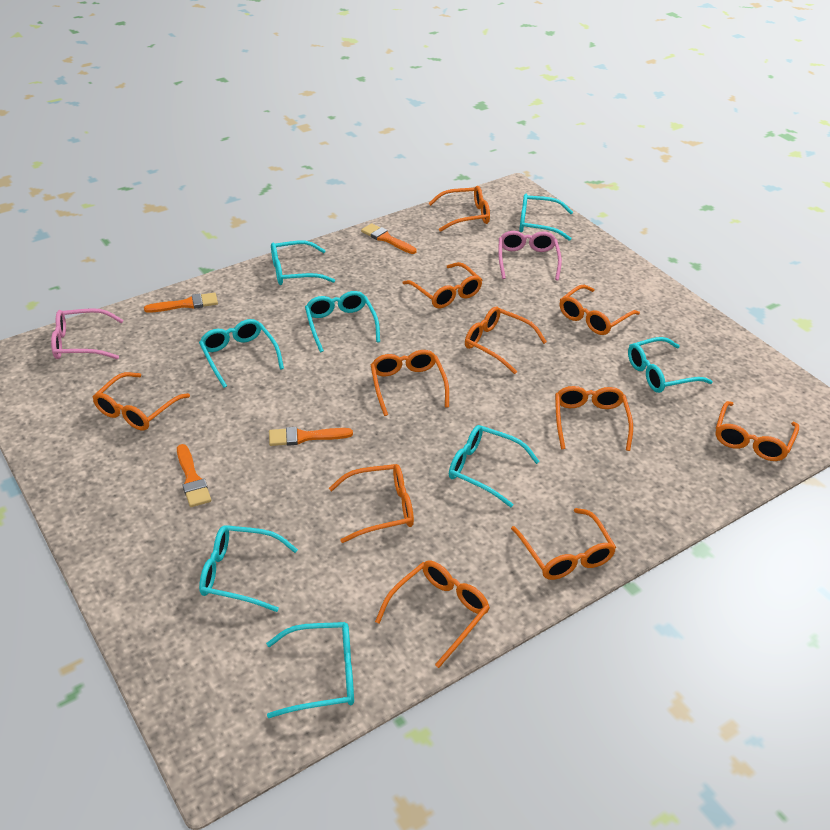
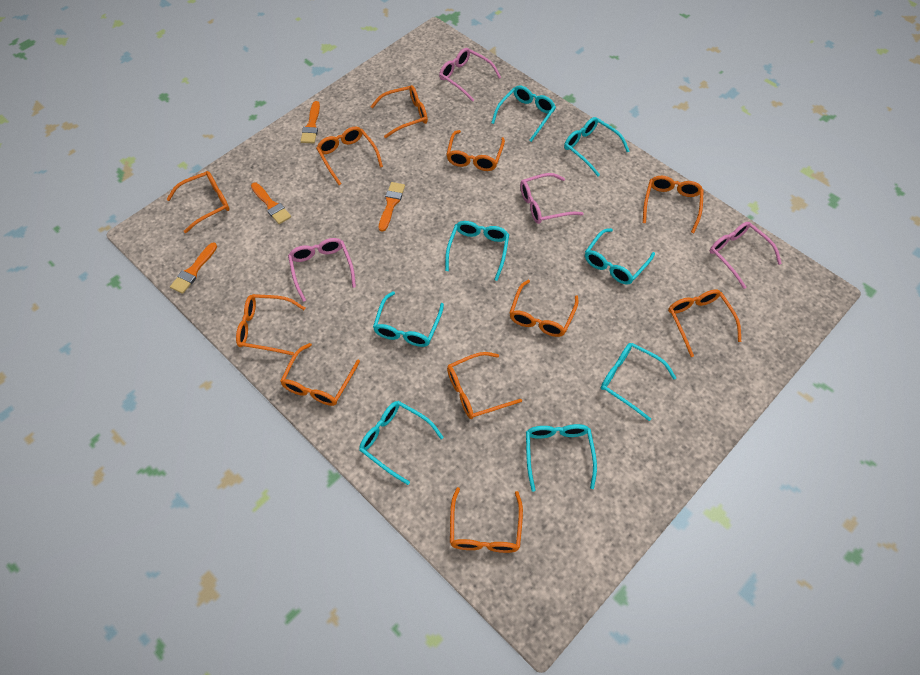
pink glasses: [51,308,123,360] [498,231,562,280] = 2 -> [288,238,356,302] [439,48,501,102] [520,173,584,224] [710,222,782,289] = 4

